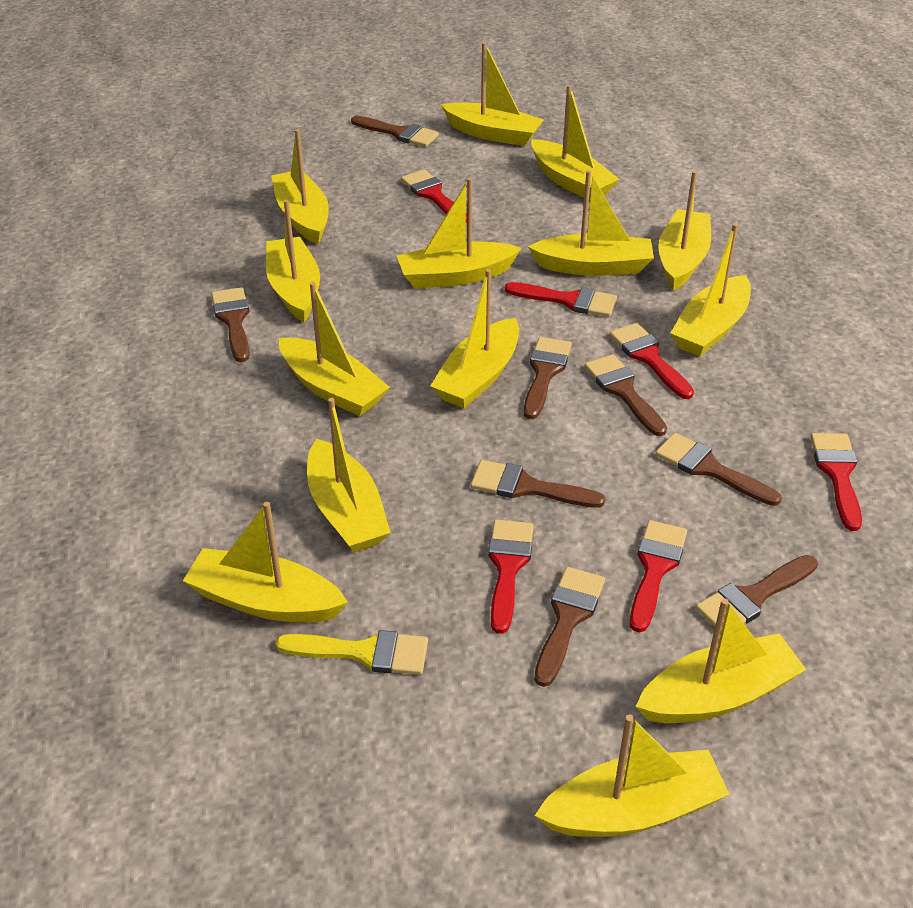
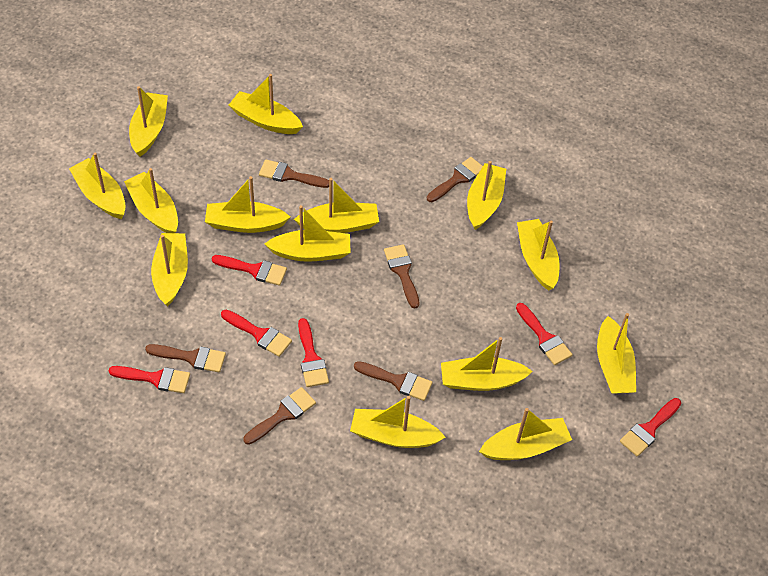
brown brush: [211,287,250,362] [351,116,439,147] [471,460,605,508] [524,337,572,419] [534,567,605,687] [584,354,667,436] [655,433,782,506] [696,555,818,627] = 8 -> [145,344,226,372] [243,387,316,445] [259,159,329,188] [354,361,432,401] [384,244,419,309] [427,157,483,202] = 6
yellow brush: [276,630,428,675] = 1 -> none = 0

